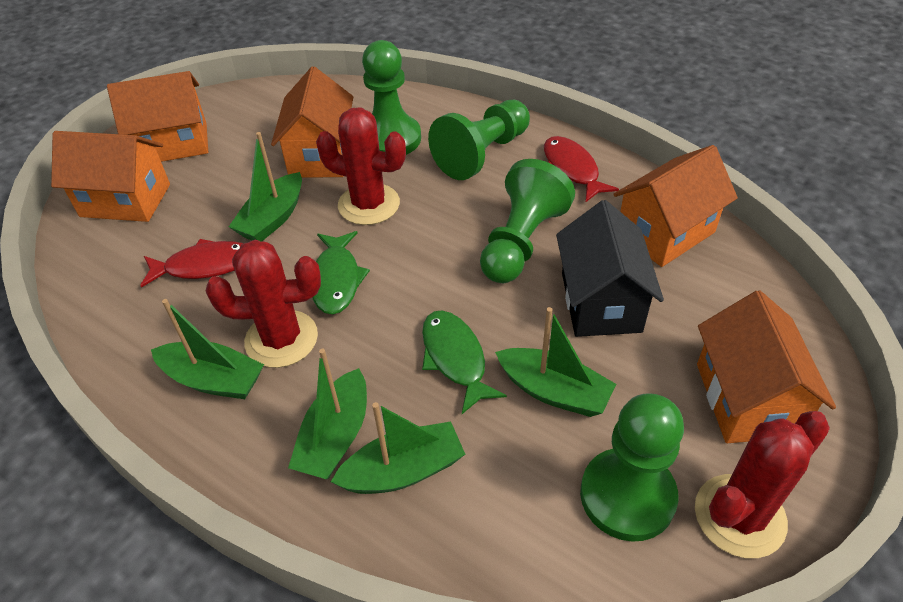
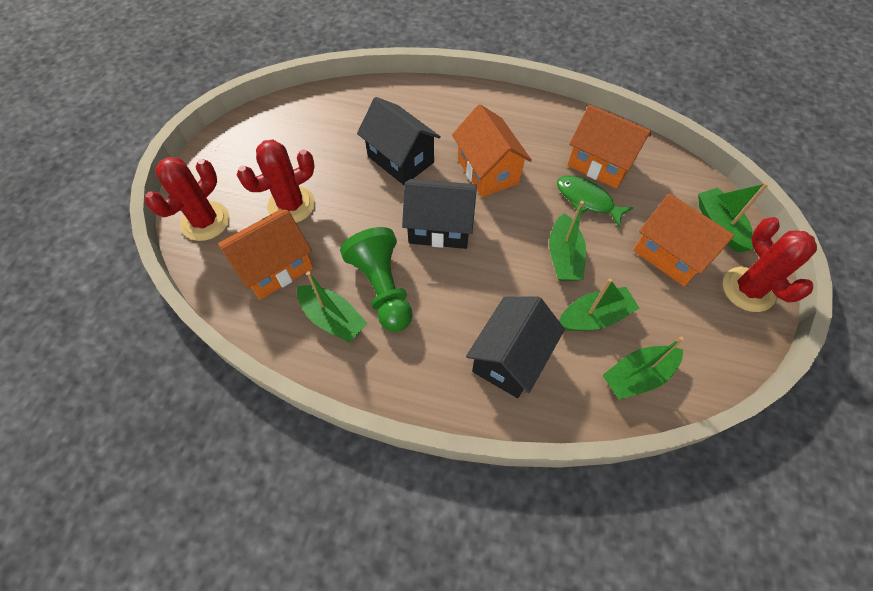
black house: [556,200,664,337] = 1 -> [357,97,441,185] [402,179,477,249] [466,296,565,398] = 3
green fish: [312,231,370,314] [422,310,507,414] = 2 -> [557,176,634,228] = 1
green pawn: [362,40,421,155] [428,100,530,180] [480,159,575,283] [580,393,684,542] = 4 -> [340,227,413,332] = 1
orange house: [51,131,170,222] [107,71,208,162] [271,67,353,178] [613,145,738,267] [697,290,836,443] = 5 -> [218,209,313,300] [452,104,532,197] [567,105,651,189] [633,193,734,286] = 4
red fish: [140,239,244,288] [544,136,619,203] = 2 -> none = 0

